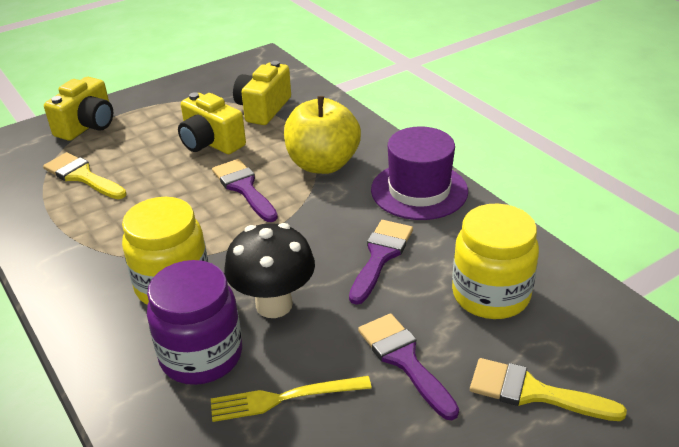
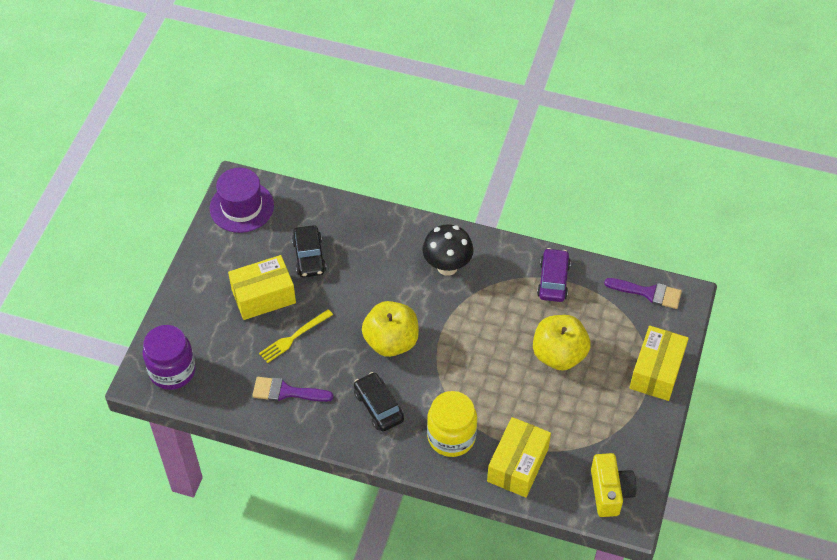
black car: none = 0 -> [292,225,326,278] [354,372,404,432] = 2
purple brush: [212,159,278,222] [349,220,413,305] [358,313,459,420] = 3 -> [252,377,334,402] [604,278,682,309] = 2
purple car: none = 0 -> [537,248,571,302] = 1
yellow apple: [284,96,361,174] = 1 -> [362,301,419,357] [533,315,591,371] = 2
yellow box: none = 0 -> [228,255,296,320] [487,417,551,497] [630,326,689,401] = 3
yellow brush: [43,152,127,199] [470,358,627,421] = 2 -> none = 0
yellow camera: [44,77,113,141] [178,92,246,154] [233,61,291,125] = 3 -> [591,453,636,517] = 1
yellow jar: [122,197,208,305] [452,204,539,319] = 2 -> [427,391,477,457] = 1

